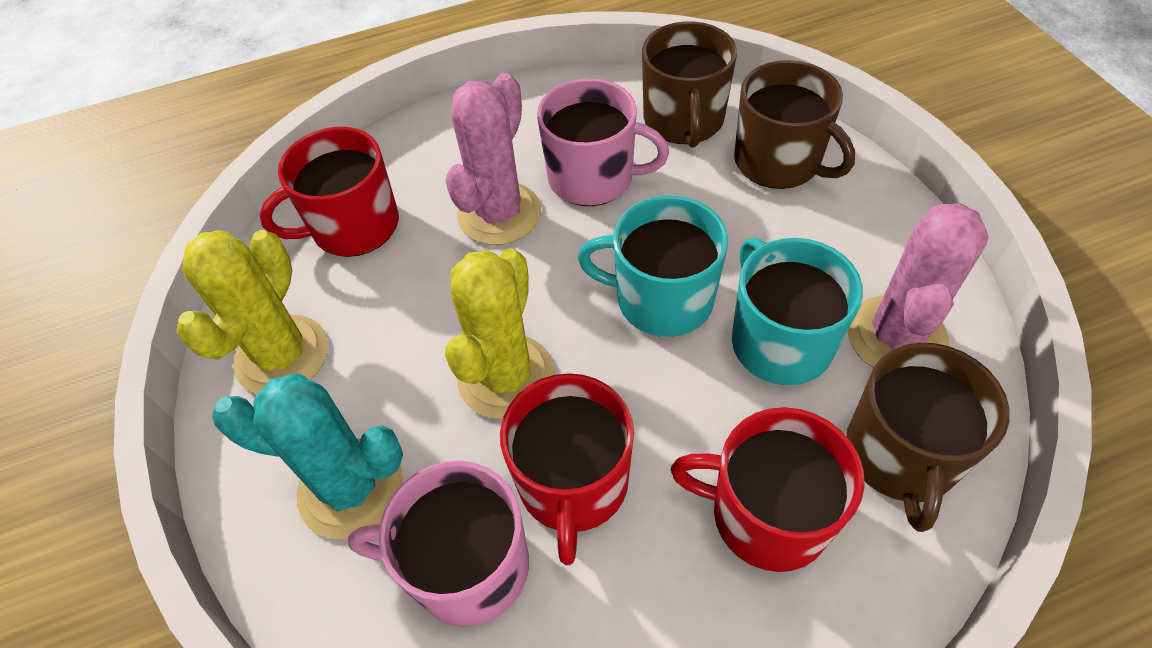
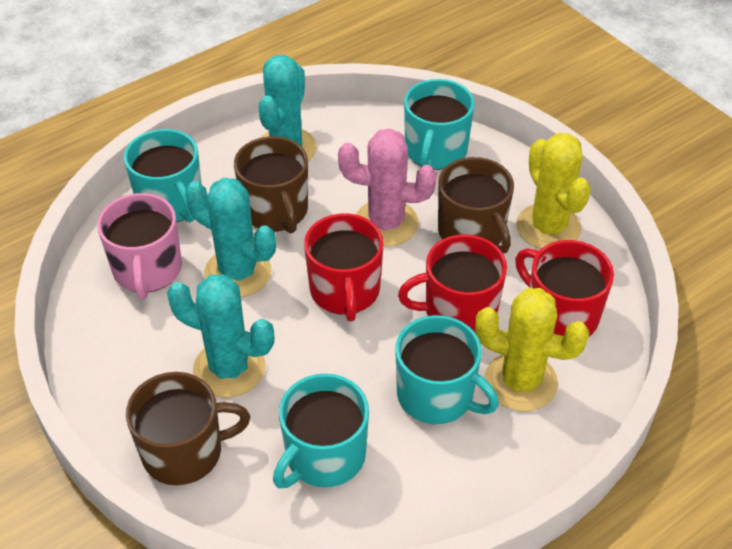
pink cactus: [445,73,541,245] [847,203,989,368] = 2 -> [338,128,437,246] = 1
pink mug: [348,461,529,627] [537,78,669,206] = 2 -> [97,193,182,299] = 1
turquoise cactus: [212,373,403,539] = 1 -> [167,274,275,398] [185,178,276,297] [259,55,317,161] = 3
turquoise mug: [578,195,728,337] [732,238,863,385] = 2 -> [124,129,202,222] [273,374,369,488] [395,315,499,424] [404,79,475,170] = 4

